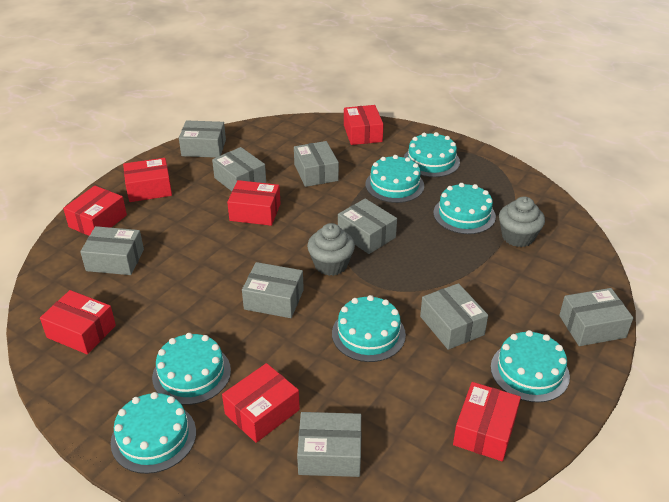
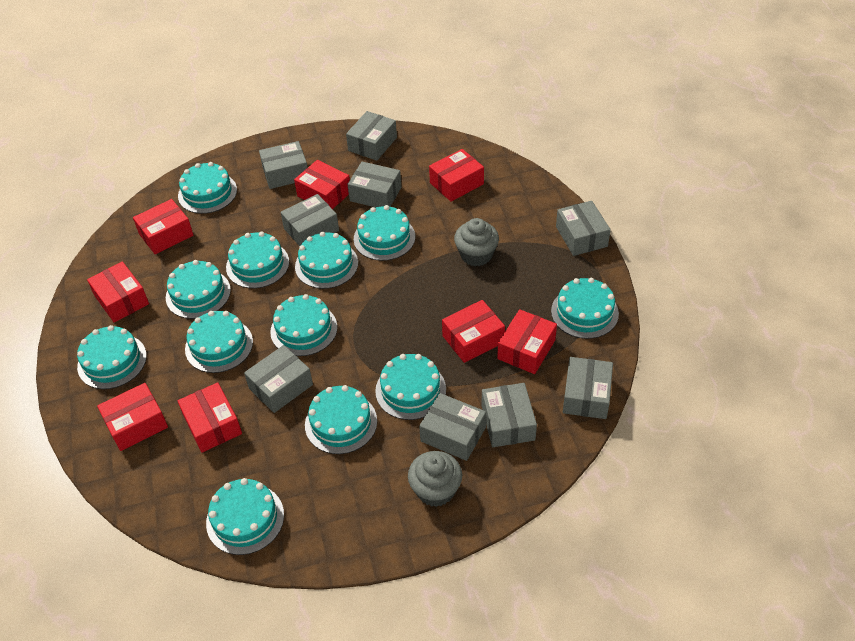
red box: [40,290,116,354] [63,186,127,236] [123,158,172,202] [222,363,300,443] [227,180,281,226] [344,105,384,145] [453,382,521,461] = 7 -> [87,262,149,323] [97,383,168,451] [133,199,193,254] [177,382,242,453] [294,160,350,209] [429,149,484,202] [442,300,505,363] [497,309,557,374] = 8
turquoise cake: [111,392,196,474] [152,333,231,405] [332,295,406,362] [365,155,424,203] [404,132,460,177] [433,183,496,234] [491,330,570,402] = 7 -> [77,325,147,389] [166,260,231,319] [178,162,237,214] [185,311,253,373] [206,478,284,555] [226,232,289,288] [270,294,337,356] [295,232,358,289] [305,385,377,454] [354,205,415,261] [375,354,446,420] [551,278,619,339] = 12

